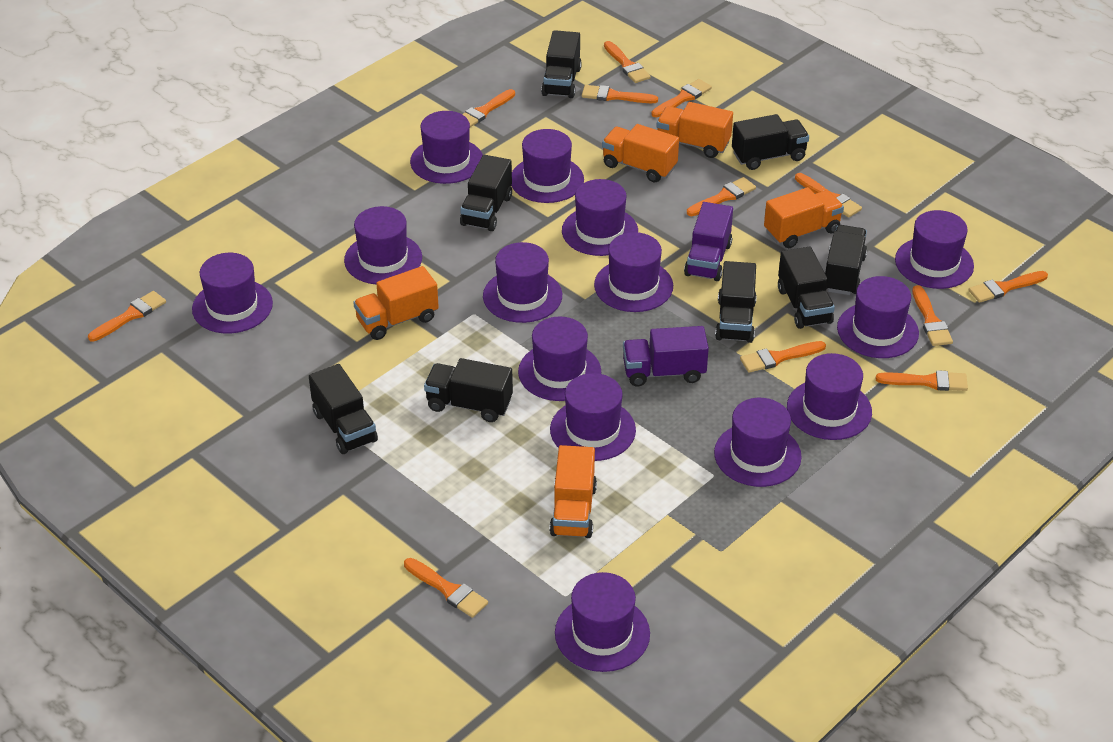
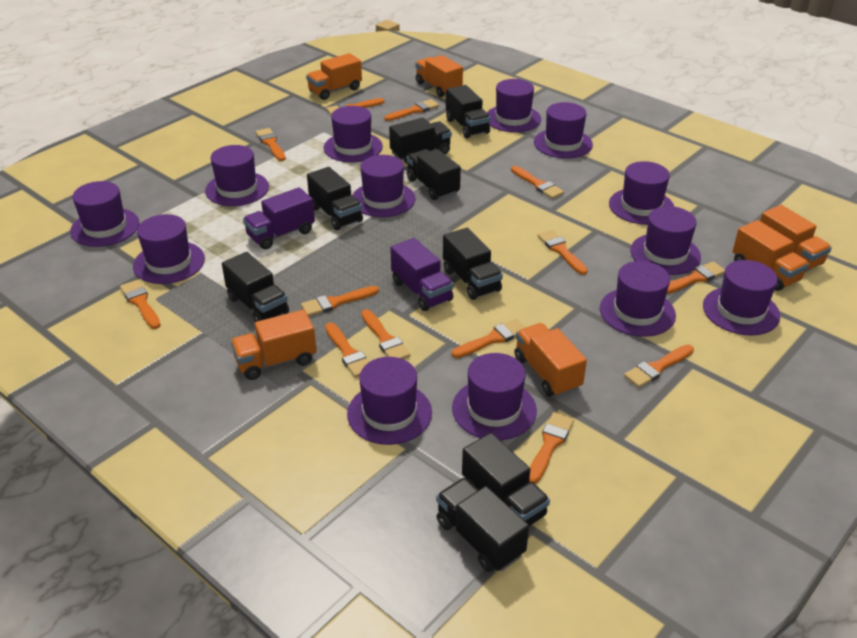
orange brush: [88,291,166,342] [404,558,488,618] [462,89,515,127] [582,85,658,103] [604,41,651,83] [651,79,712,117] [687,177,756,216] [740,341,826,373] [795,173,862,217] [876,370,968,391] [912,285,953,346] [969,271,1048,303] = 12 -> [120,280,161,329] [256,128,286,161] [301,286,379,317] [325,322,369,378] [326,98,385,115] [361,309,411,359] [384,99,439,121] [451,319,526,358] [511,166,564,199] [529,412,574,484] [537,230,588,275] [624,345,694,388] [667,261,725,294] = 13
orange truck: [353,266,439,340] [549,445,597,538] [602,124,679,182] [656,102,733,158] [764,187,844,248] = 5 -> [231,310,317,380] [306,53,362,100] [415,55,463,97] [514,323,587,397] [732,220,809,291] [760,205,832,272] = 6
purple hat: [192,253,273,333] [344,206,422,285] [410,111,483,184] [483,242,562,323] [511,129,584,203] [518,316,601,401] [550,373,636,461] [555,572,650,672] [562,179,638,256] [594,232,673,312] [714,398,802,487] [787,353,872,440] [837,276,919,358] [895,210,974,289] = 14 -> [70,181,139,247] [133,214,205,284] [205,145,269,206] [323,106,383,162] [347,357,432,445] [353,155,415,217] [452,353,537,440] [487,79,541,132] [534,102,593,159] [600,261,676,337] [609,161,674,225] [630,206,701,275] [703,260,780,335] = 13

